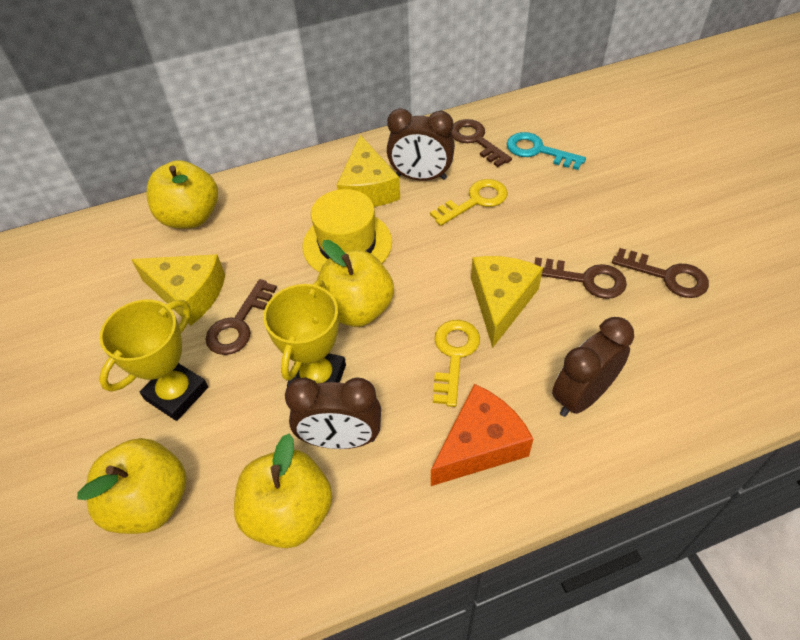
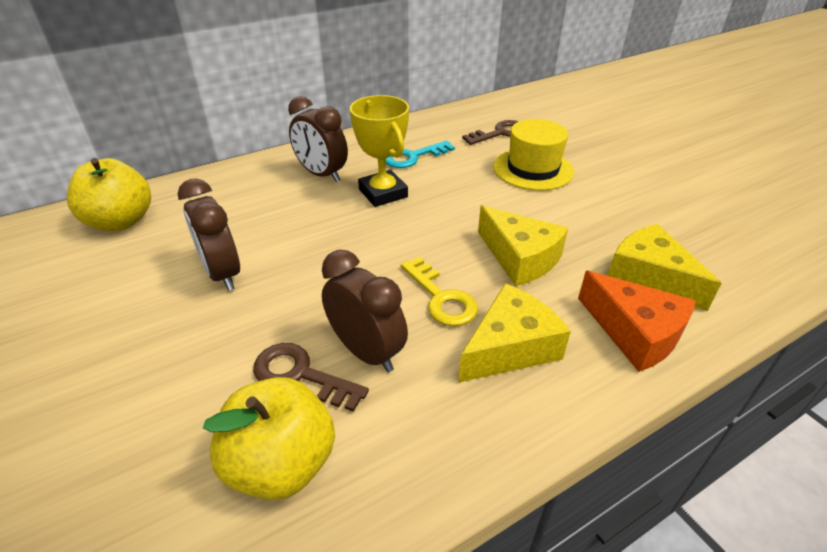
brown key: [205,279,277,355] [451,119,512,167] [534,257,627,299] [612,248,709,298] = 4 -> [253,343,369,412] [462,120,519,145] = 2
yellow apple: [77,438,187,534] [146,160,218,229] [234,434,332,548] [317,240,394,327] = 4 -> [67,158,151,231] [203,377,335,500] = 2
yellow key: [430,179,508,226] [433,320,480,407] = 2 -> [401,257,478,326] = 1
yellow trophy: [99,300,208,421] [263,280,346,387] = 2 -> [350,95,409,207] = 1

